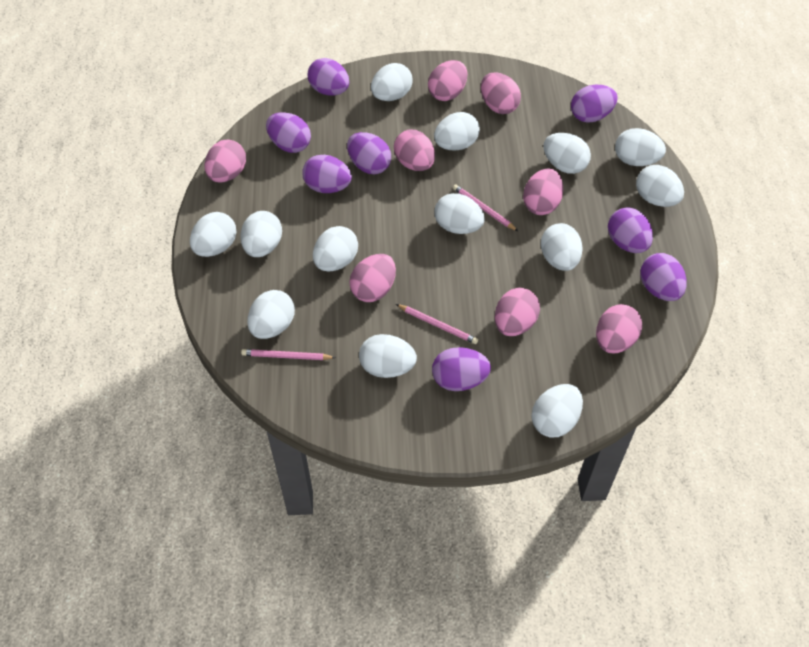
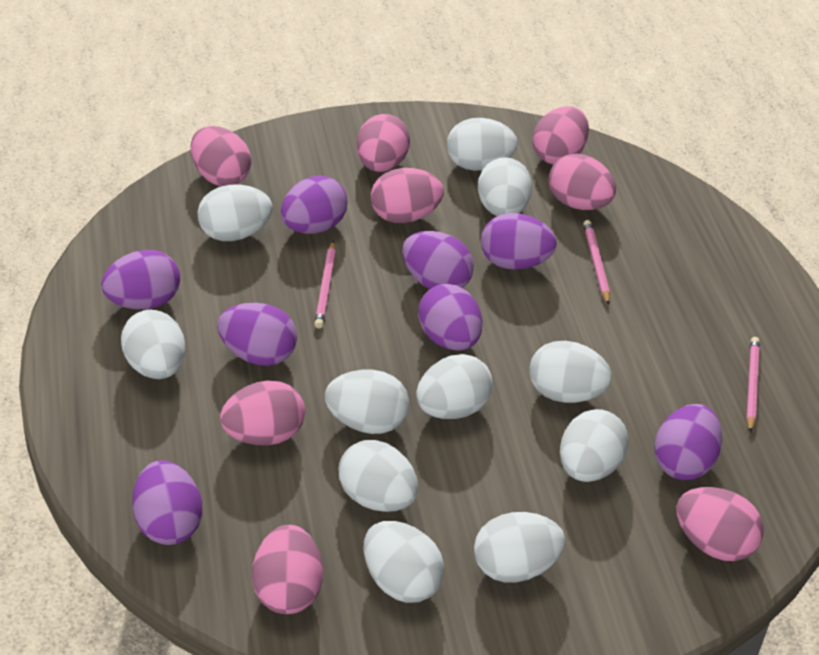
white egg: [190,212,236,257] [240,211,282,257] [247,290,295,339] [313,226,358,272] [359,334,417,378] [371,63,412,101] [434,112,480,151] [434,193,485,234] [531,384,583,437] [541,223,583,271] [544,133,591,174] [615,128,666,166] [636,165,684,207] = 13 -> [121,310,185,379] [198,184,273,241] [325,370,409,434] [338,440,418,512] [363,521,444,603] [416,354,493,419] [447,118,518,171] [474,512,565,583] [478,157,532,216] [529,341,612,403] [560,409,629,482] = 11

